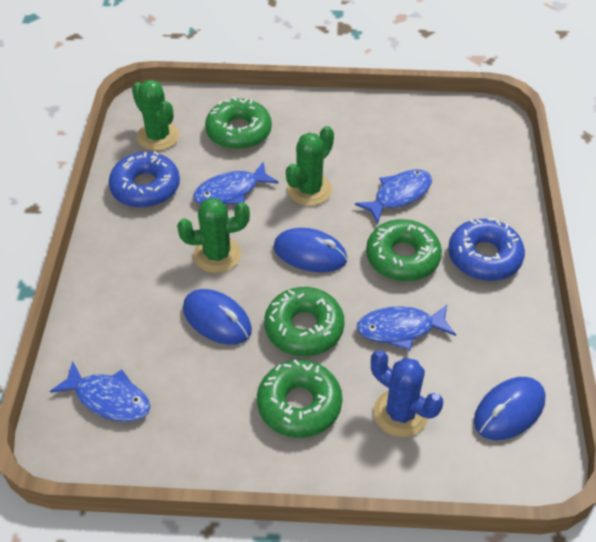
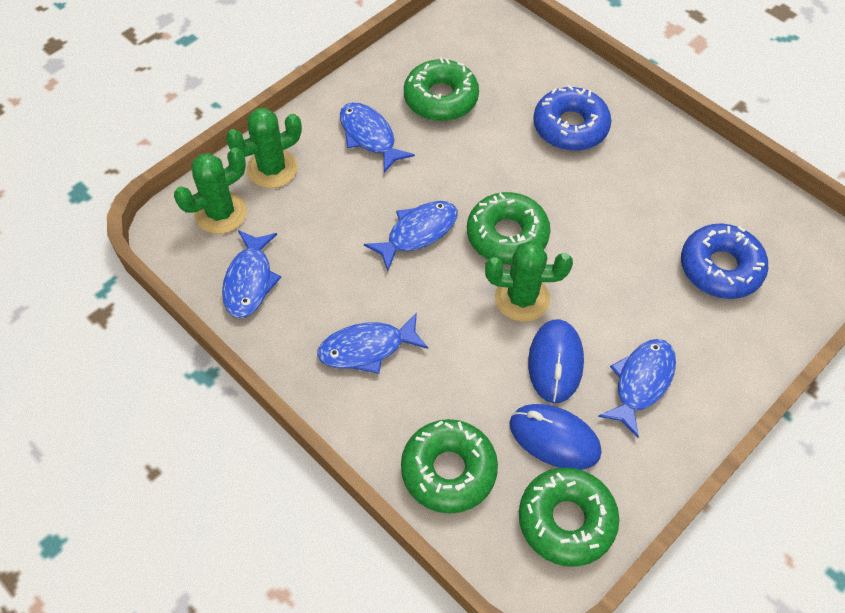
blue cactus: [371,350,443,437] = 1 -> none = 0
blue fish: [50,361,150,422] [193,162,278,204] [355,169,432,224] [356,305,456,350] = 4 -> [222,230,281,319] [317,313,428,374] [340,102,415,173] [364,201,458,271] [598,339,676,438] = 5
blue mouse: [183,289,252,345] [274,228,347,272] [474,377,546,440] = 3 -> [509,404,601,470] [528,319,584,403] = 2

